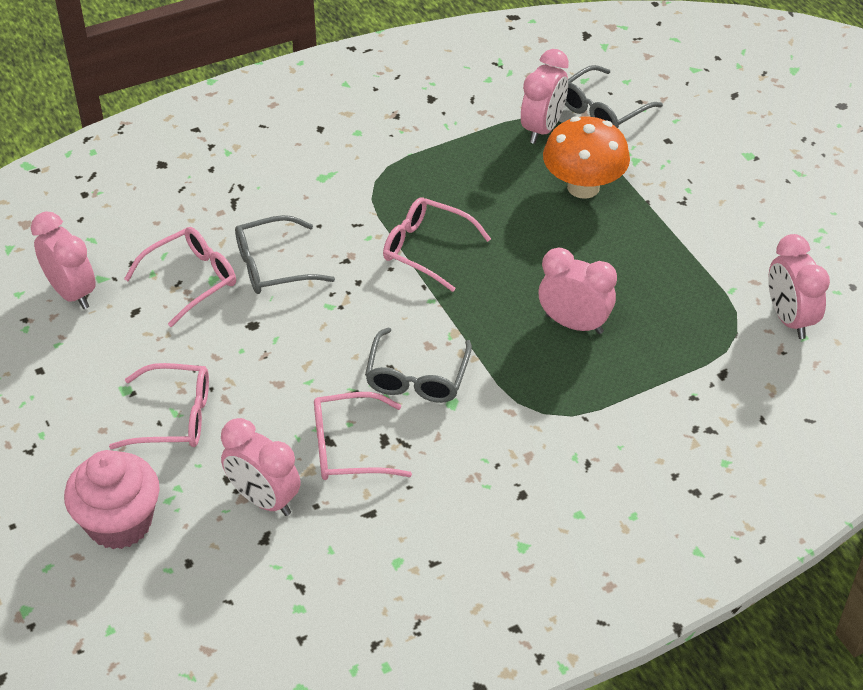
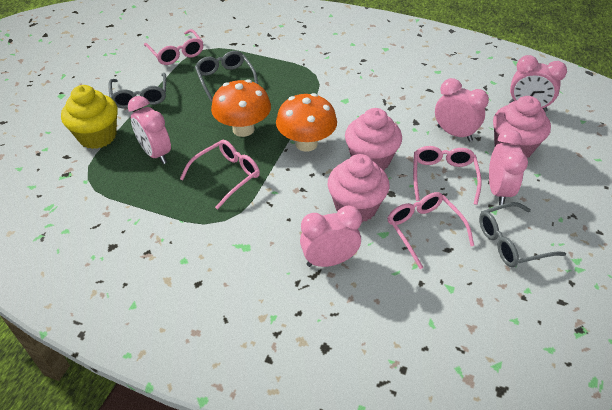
orange mushroom: [543,116,630,199] = 1 -> [211,79,271,137] [276,93,337,152] = 2
pink cupcake: [64,450,160,549] = 1 -> [328,154,390,222] [345,108,402,170] [493,96,551,158] = 3
yellow cupcake: none = 0 -> [61,85,118,149] = 1

